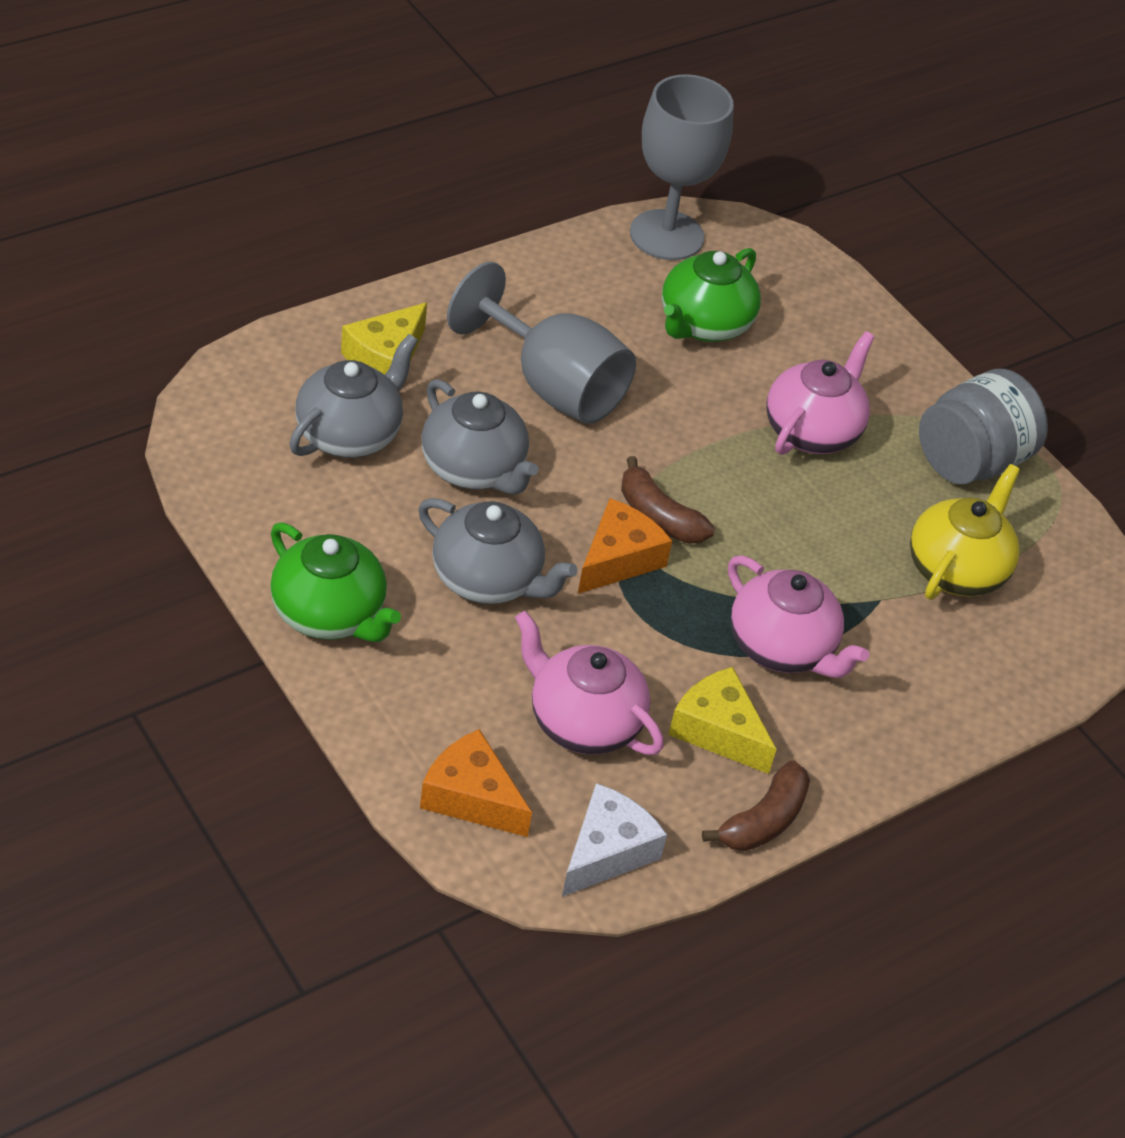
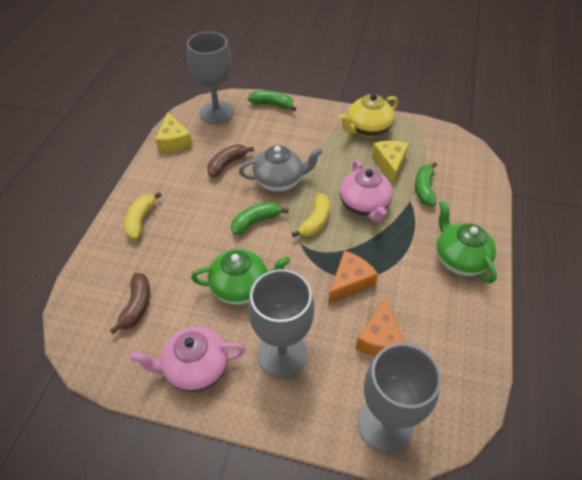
green banana: none = 0 -> [231,202,289,235] [248,90,296,111] [415,162,437,206] = 3
grey goblet: [447,262,636,424] [630,74,734,260] = 2 -> [187,32,234,124] [248,269,314,378] [358,343,441,453] = 3
grey jar: [919,369,1048,484] = 1 -> none = 0
grey teapot: [289,334,418,458] [418,498,578,604] [421,379,538,495] = 3 -> [239,145,322,192] = 1
pink teapot: [515,611,664,755] [728,555,869,678] [767,331,875,455] = 3 -> [129,326,245,392] [340,160,393,222] = 2
white cheese: [562,783,667,897] = 1 -> none = 0
yellow banana: none = 0 -> [124,192,162,239] [292,194,330,237] = 2

